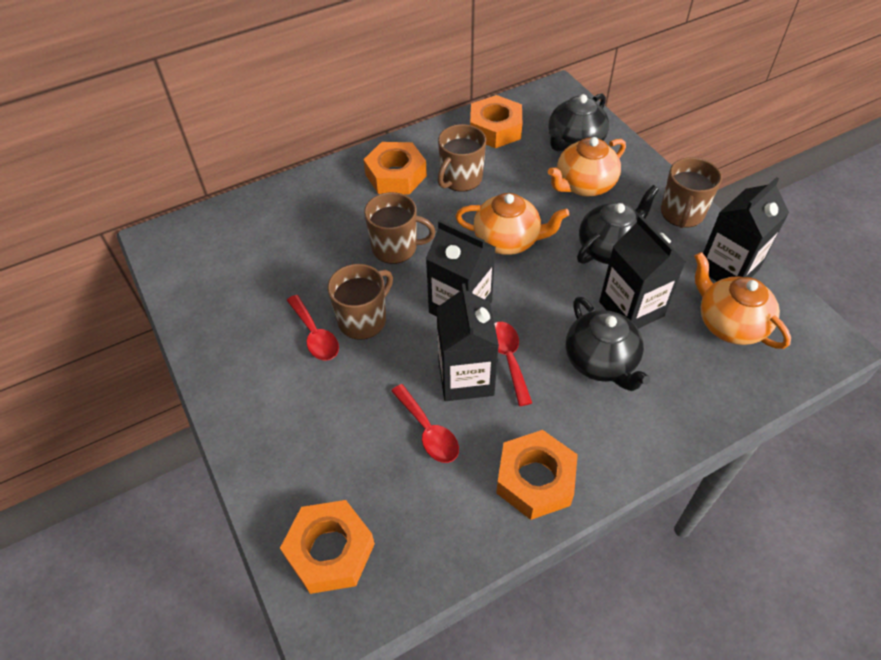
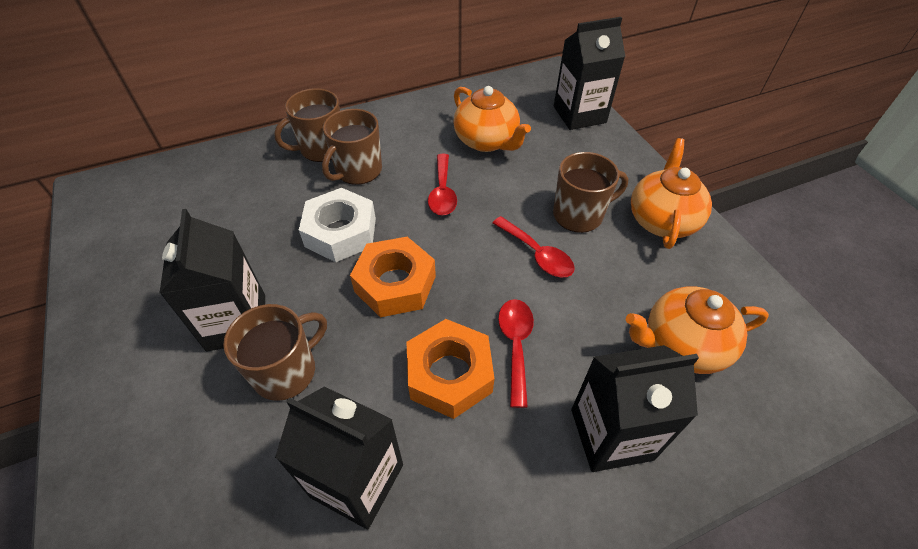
black teapot: [549,94,609,151] [566,297,650,391] [577,185,659,264] = 3 -> none = 0
orange nut: [280,500,375,594] [363,142,427,195] [470,95,522,148] [496,430,578,520] = 4 -> [350,237,436,317] [406,319,495,419] = 2
white nut: none = 0 -> [299,188,376,262] = 1

